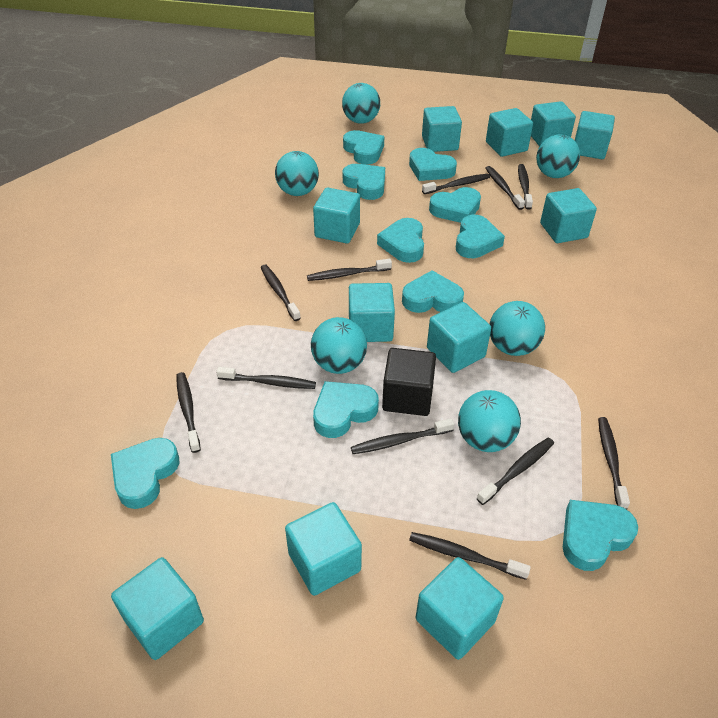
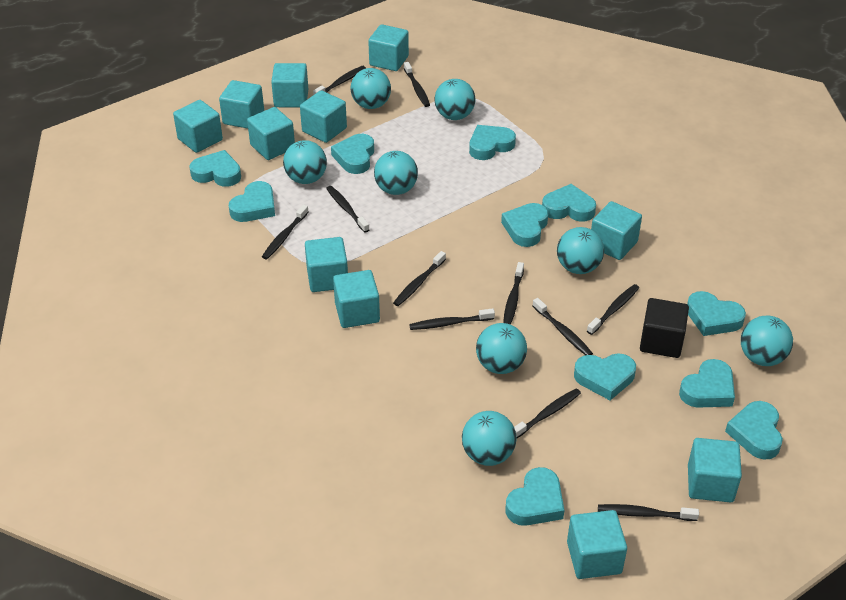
turquoise ball: [275,151,319,196] [311,317,367,374] [342,83,380,124] [458,390,521,452] [489,301,545,356] [536,134,580,178] = 6 -> [283,140,327,184] [351,68,391,109] [374,151,418,195] [434,79,475,120] [462,411,516,466] [476,323,527,374] [557,227,604,274] [741,316,793,366] = 8
turquoise heart: [111,438,180,509] [313,381,379,438] [343,130,385,165] [343,164,385,200] [377,218,424,263] [402,270,464,313] [409,148,457,181] [429,187,481,223] [456,215,505,258] [563,500,638,571] = 10 -> [189,150,241,187] [229,181,275,222] [331,134,374,174] [469,125,516,160] [501,203,548,247] [506,467,564,526] [542,184,596,222] [574,353,636,400] [679,359,735,408] [687,291,746,336] [725,401,783,460] = 11

